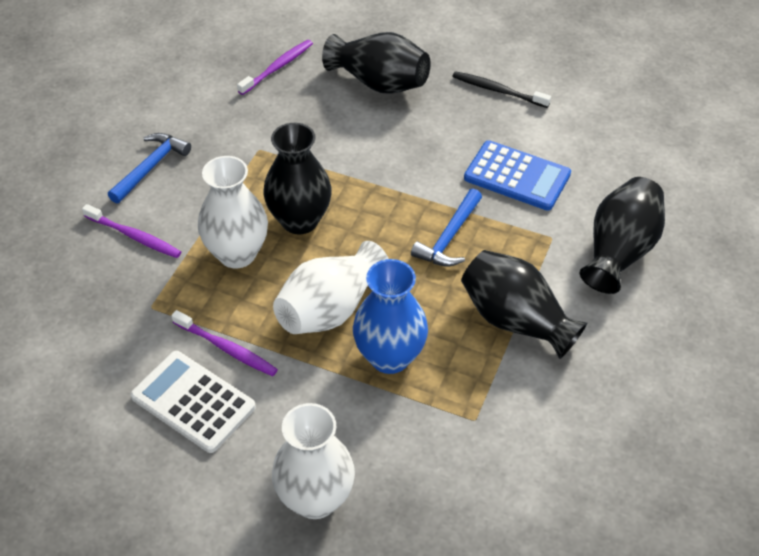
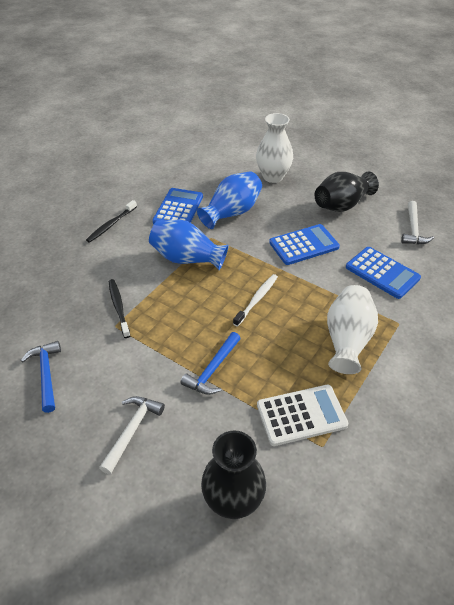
black toothbrush: [452,71,551,108] = 1 -> [86,200,137,243] [108,279,130,338] = 2
black vase: [263,123,332,234] [322,32,430,94] [461,250,587,359] [580,177,665,294] = 4 -> [201,430,266,519] [315,172,379,212] = 2
blue calculator: [464,140,571,211] = 1 -> [152,188,203,224] [269,224,340,265] [346,247,421,299] = 3
blue vase: [353,259,428,374] = 1 -> [149,220,229,270] [197,171,262,229] = 2
purple toothbrush: [82,204,181,258] [171,310,278,376] [237,40,313,95] = 3 -> none = 0
white hammer: none = 0 -> [99,396,165,475] [401,201,434,245] = 2
white toothbrush: none = 0 -> [233,274,278,326] = 1
white vase: [198,156,268,268] [272,403,355,519] [273,241,389,334] = 3 -> [256,113,293,183] [327,285,378,374] = 2

